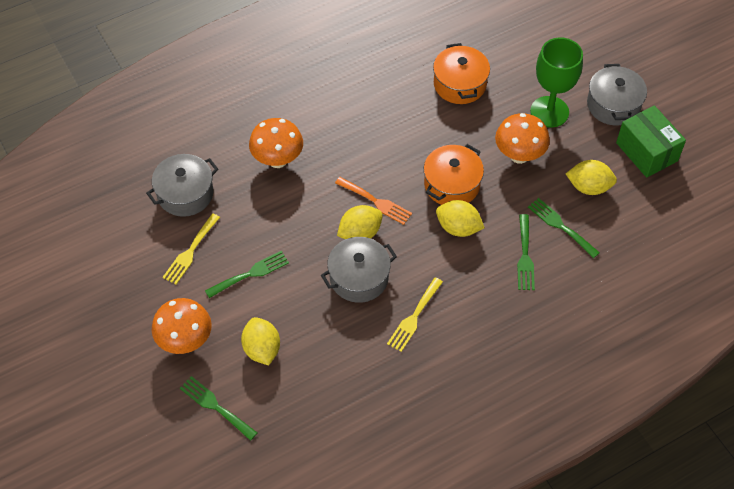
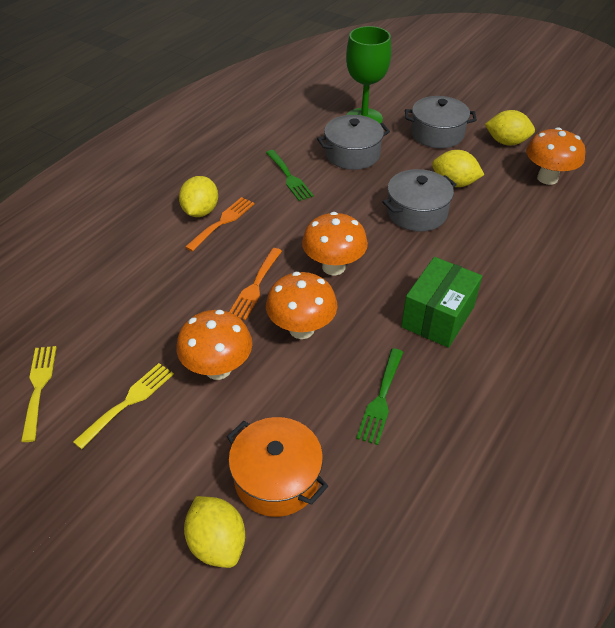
green fork: [180,376,257,441] [205,251,289,298] [517,214,535,290] [528,198,600,258] = 4 -> [266,150,314,201] [356,348,403,445] = 2
orange fork: [335,177,412,225] = 1 -> [185,197,255,252] [229,248,282,320] = 2
orange mushroom: [152,298,212,354] [249,118,303,168] [495,113,550,164] = 3 -> [176,310,252,380] [266,272,338,339] [302,212,368,276] [526,127,585,185] = 4
orange pot: [424,144,484,205] [433,43,490,104] = 2 -> [227,417,328,517] = 1

